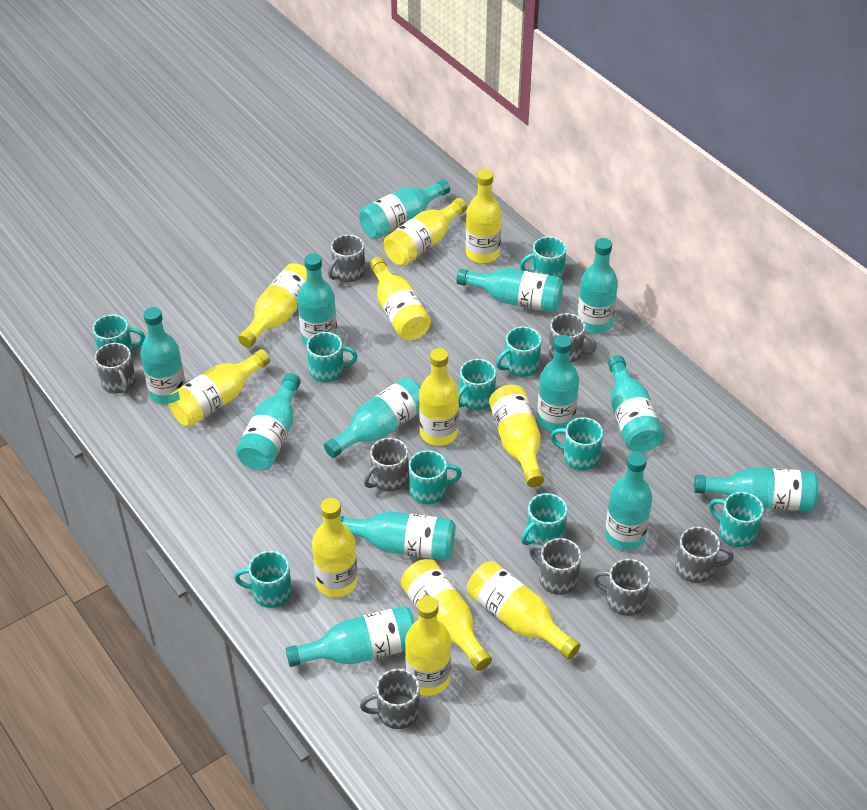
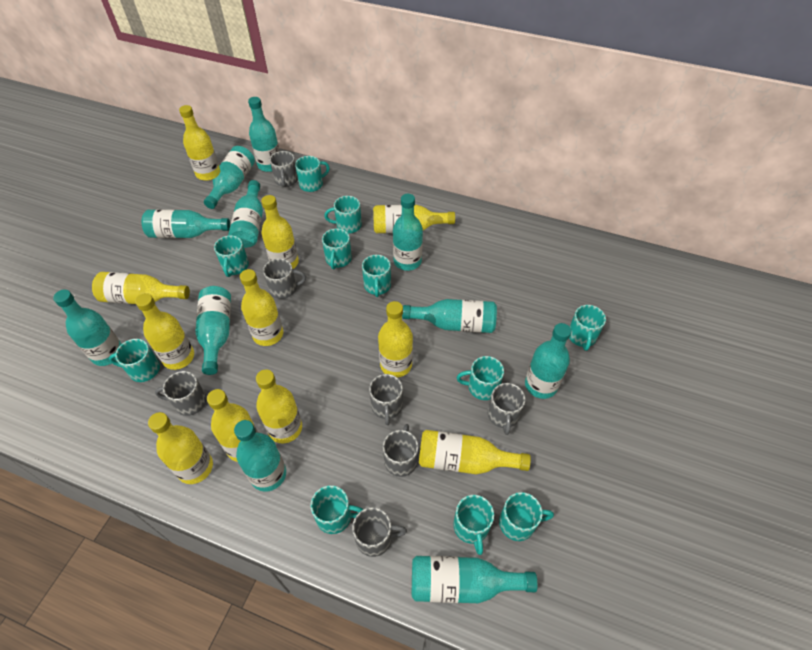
grey mug: [95,343,136,394] [328,235,365,282] [360,669,420,729] [364,438,408,491] [529,538,581,595] [549,313,597,363] [593,559,651,616] [675,527,734,583] = 8 -> [155,371,207,416] [263,258,306,299] [270,151,298,187] [352,507,407,557] [369,374,403,425] [383,424,418,477] [488,383,525,435] = 7
turquoise bottle: [141,307,185,404] [236,373,301,471] [286,606,415,667] [297,253,337,346] [324,378,421,458] [340,511,455,561] [359,179,450,239] [456,268,563,313] [537,335,579,431] [578,238,618,333] [605,451,652,550] [608,355,663,452] [694,467,819,511] = 13 -> [53,290,122,366] [142,209,230,238] [195,286,231,375] [204,146,255,209] [228,180,263,248] [234,420,286,492] [248,97,280,172] [393,194,423,271] [402,299,497,333] [412,556,538,603] [525,323,571,399] = 11
turquoise mug: [93,315,145,356] [234,551,292,608] [307,332,357,382] [409,450,462,504] [459,359,496,410] [496,327,541,377] [520,237,566,279] [521,493,567,546] [551,417,603,470] [709,492,764,547] = 10 -> [109,339,160,382] [214,235,249,277] [295,156,330,192] [310,485,363,534] [322,228,352,269] [324,196,362,233] [362,255,391,297] [453,495,494,555] [457,356,504,400] [499,492,554,541] [569,305,606,351] = 11

